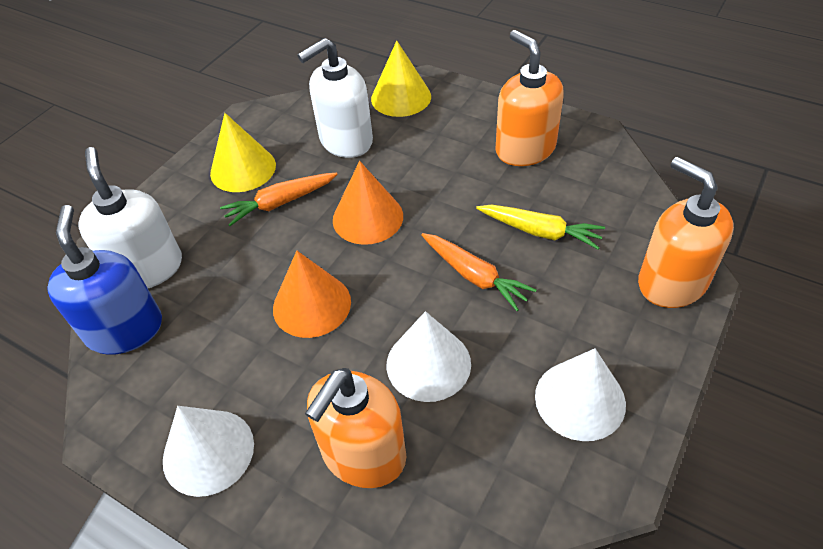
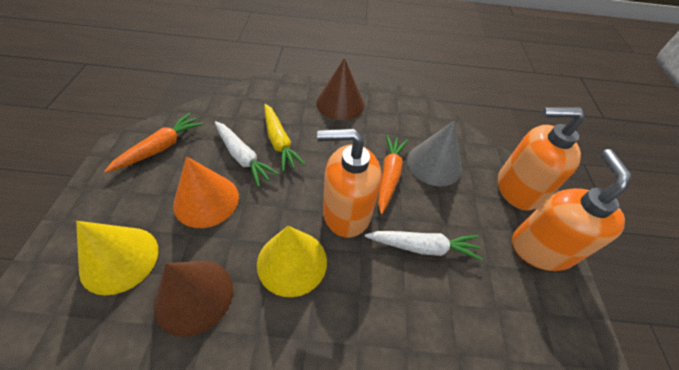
blue soap dispenser: [47,205,162,355] = 1 -> none = 0
brown cone: none = 0 -> [153,261,233,337] [316,58,364,120] = 2
grey cone: none = 0 -> [407,121,462,186] = 1
orange cone: [273,251,351,338] [333,161,403,245] = 2 -> [173,156,239,228] = 1
white carrot: none = 0 -> [215,121,279,187] [365,231,483,261] = 2
white cone: [163,406,254,497] [387,311,471,402] [535,348,626,441] = 3 -> none = 0
white soap dispenser: [78,147,182,288] [297,38,373,158] = 2 -> none = 0

